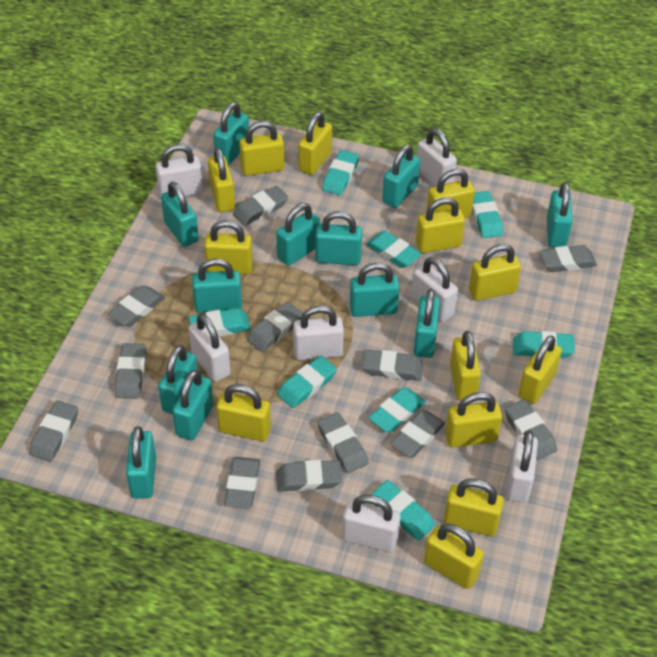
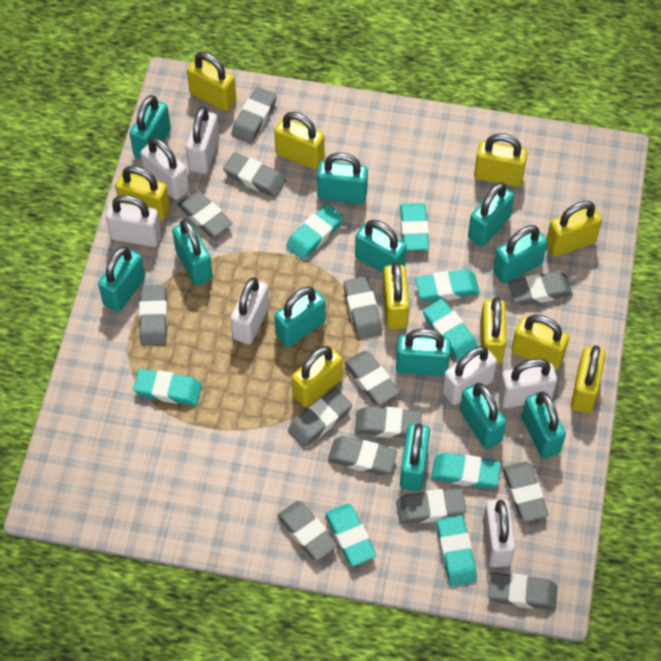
grey eraser: [29,400,78,462] [108,285,165,327] [115,343,146,399] [224,457,260,509] [233,186,288,226] [247,302,303,352] [276,460,342,492] [317,412,369,473] [362,349,423,381] [390,410,445,457] [505,399,557,460] [539,245,597,272] = 12 -> [139,285,168,346] [177,191,232,237] [223,152,286,197] [231,87,277,143] [277,501,337,561] [288,388,352,447] [328,436,397,475] [344,276,382,339] [344,351,400,405] [355,406,422,438] [396,488,466,524] [488,572,557,610] [503,461,549,522] [508,271,573,306] = 14
yellow padlock: [204,220,253,274] [208,147,235,212] [216,384,271,441] [239,121,284,176] [298,112,332,175] [416,197,465,253] [424,523,484,589] [426,169,475,218] [444,478,504,537] [445,392,502,447] [450,331,481,401] [469,244,521,301] [518,335,562,404] = 13 -> [115,166,170,221] [187,52,236,112] [274,112,325,170] [292,346,342,407] [383,262,409,329] [474,133,528,187] [480,297,506,365] [511,314,569,370] [546,201,602,256] [571,345,605,413] = 10

